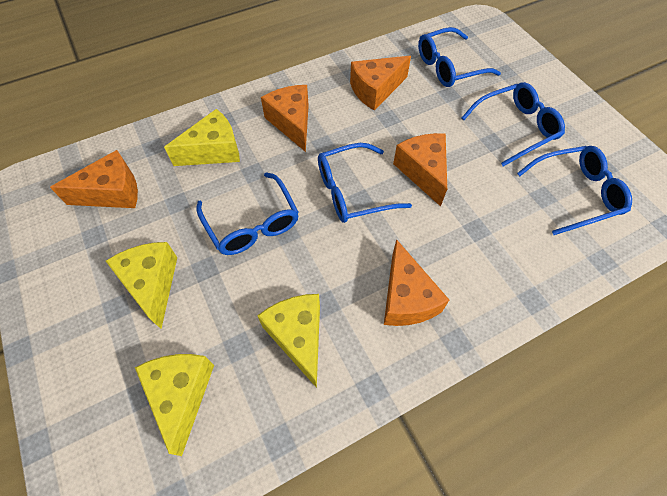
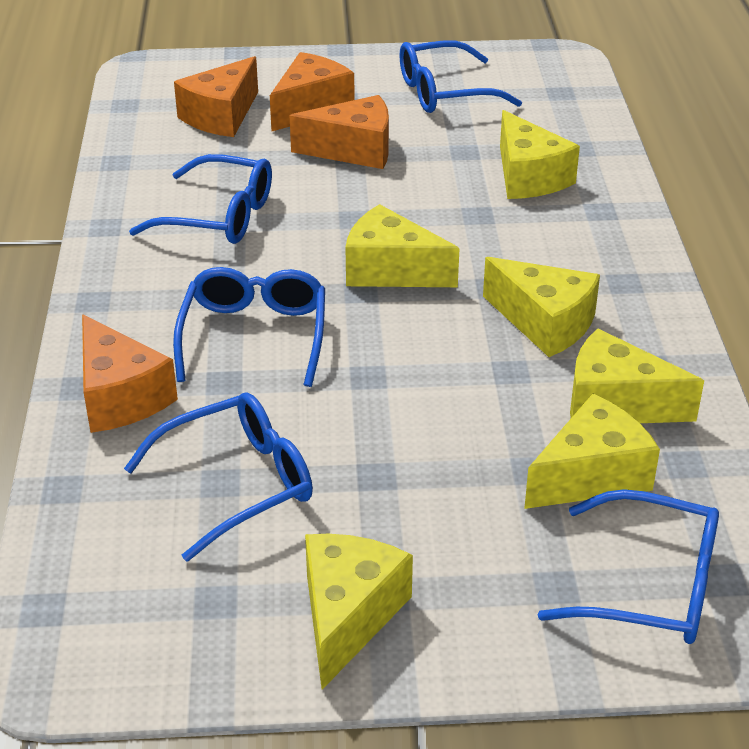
orange cheese: [50,150,138,208] [261,85,309,152] [350,56,411,111] [384,239,449,326] [393,133,447,206] = 5 -> [82,315,178,433] [174,56,258,137] [270,52,355,131] [290,95,389,169] = 4
yellow cheese: [106,242,177,329] [135,354,214,456] [164,109,240,166] [257,294,320,388] = 4 -> [305,534,413,690] [345,204,460,287] [483,257,600,357] [500,110,580,199] [524,394,660,509] [570,328,704,423] = 6

